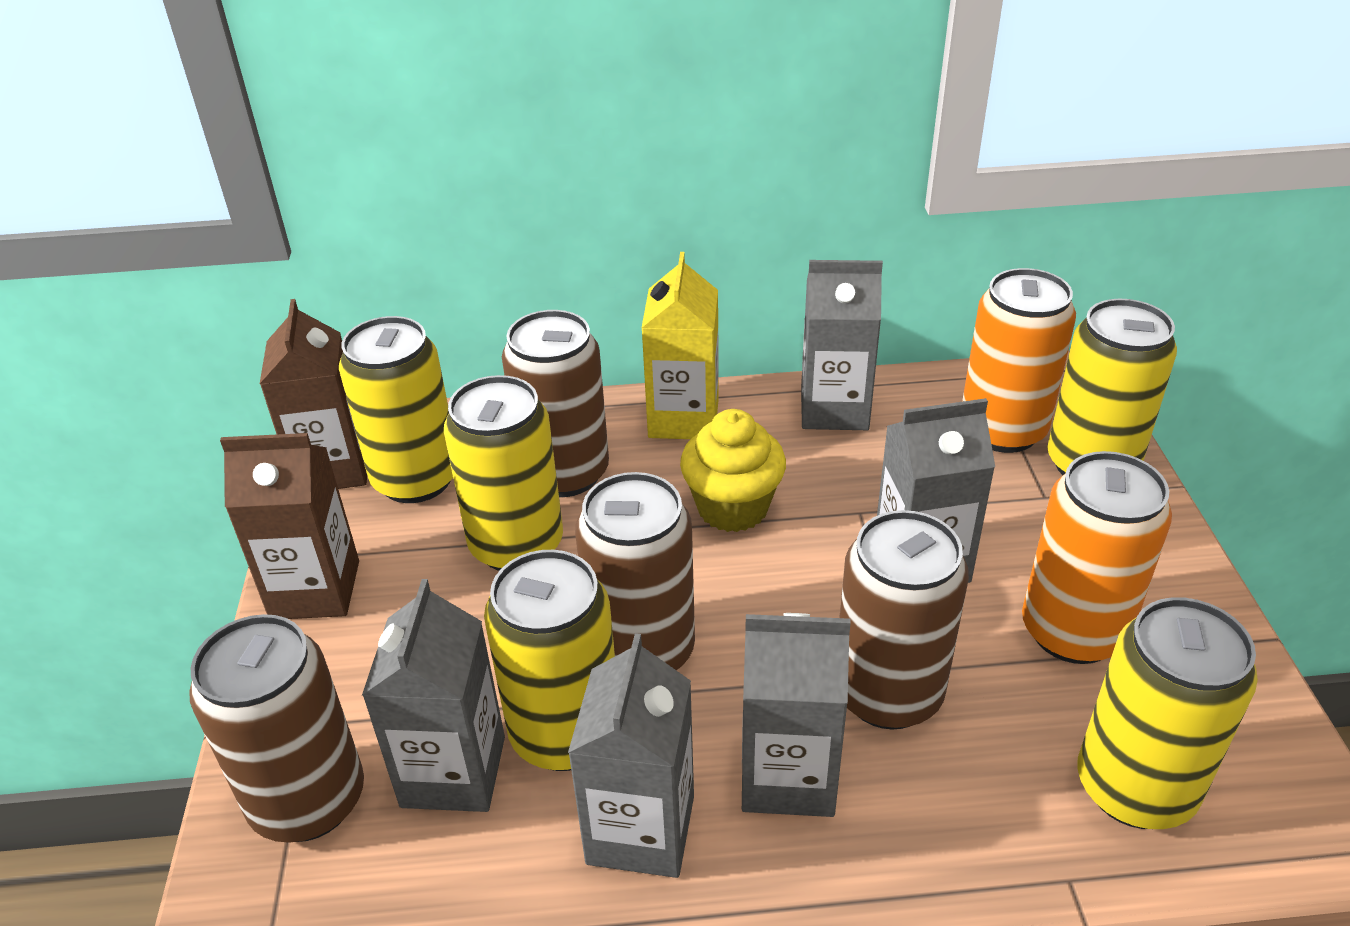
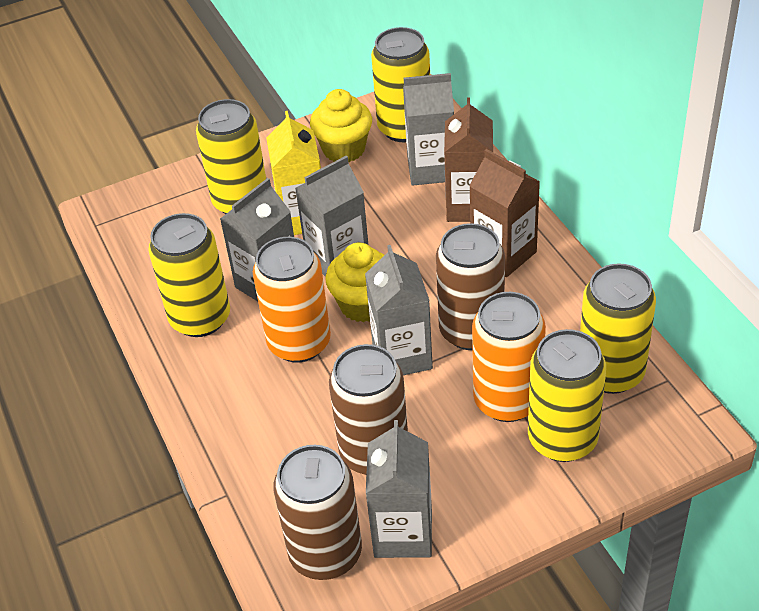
brown can: [189,614,364,843] [502,310,609,497] [575,472,695,670] [839,510,969,729] = 4 -> [273,445,362,580] [329,344,408,475] [436,223,505,350] = 3
yellow cupcake: [680,409,786,532] = 1 -> [310,89,372,162] [326,243,384,322] = 2

